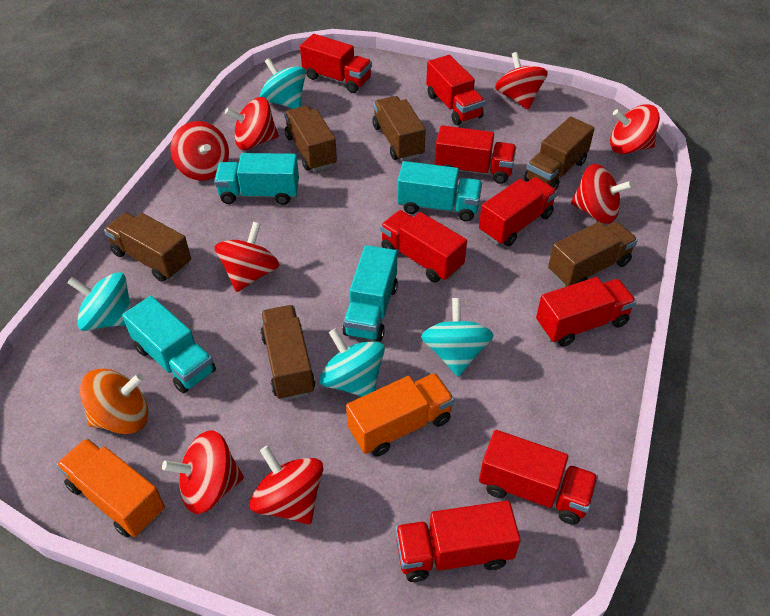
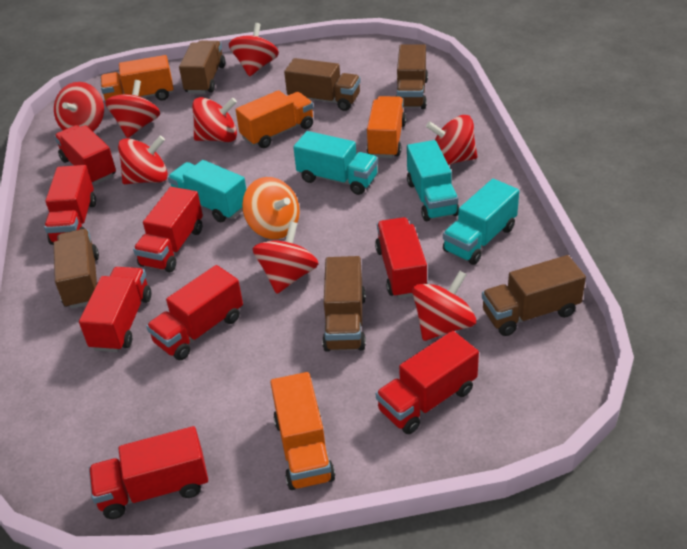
orange truck: [56,438,165,537] [346,373,454,457] = 2 -> [100,55,174,101] [236,90,314,148] [270,372,335,490] [367,96,406,158] = 4
turquoise spinning top: [67,272,132,331] [260,58,306,109] [319,328,385,397] [421,298,494,377] = 4 -> none = 0

